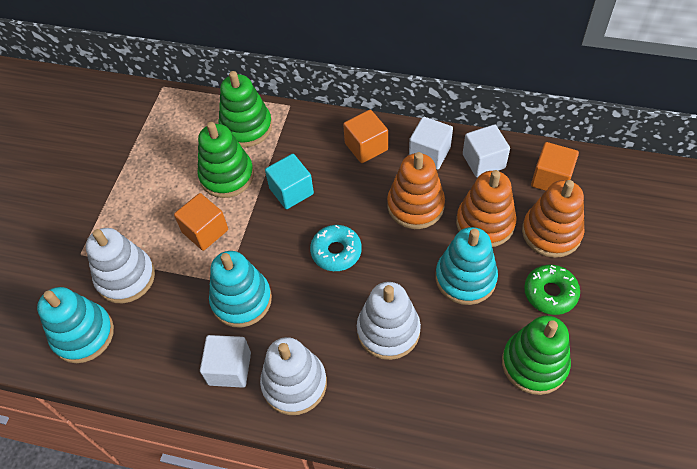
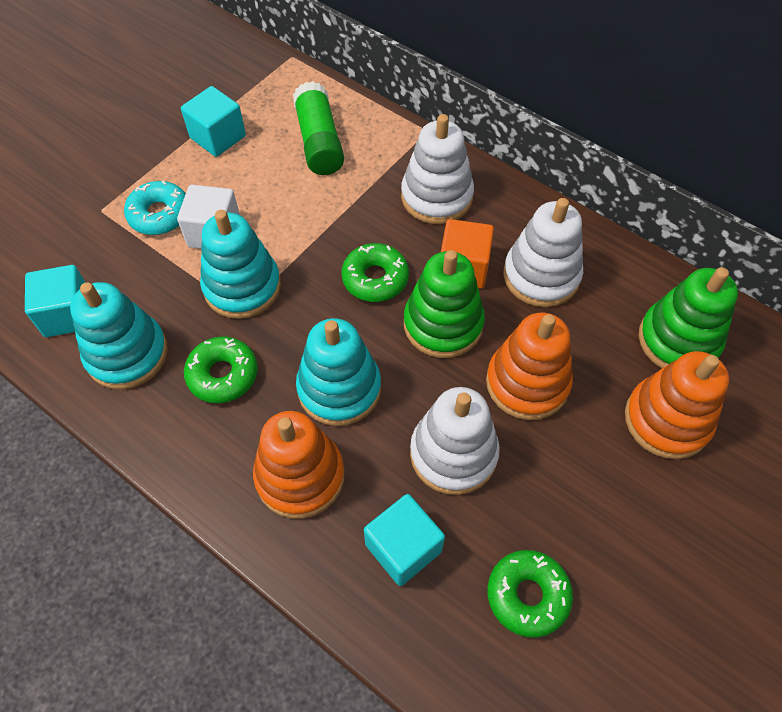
green donut: [524,265,580,315] = 1 -> [184,336,258,403] [342,243,409,302] [487,550,573,638] = 3
green glue stick: none = 0 -> [293,81,344,175] = 1
green stacking toy: [197,122,254,198] [218,71,272,147] [502,316,571,395] = 3 -> [404,250,485,358] [639,267,738,368] = 2
orange cube: [174,193,228,251] [343,110,388,163] [531,142,579,191] = 3 -> [441,219,494,289] = 1
turquoise cube: [265,154,314,209] = 1 -> [25,265,86,337] [181,86,246,157] [364,494,445,586] = 3
white cube: [200,335,251,388] [409,117,453,170] [463,124,510,177] = 3 -> [177,185,240,249] = 1

